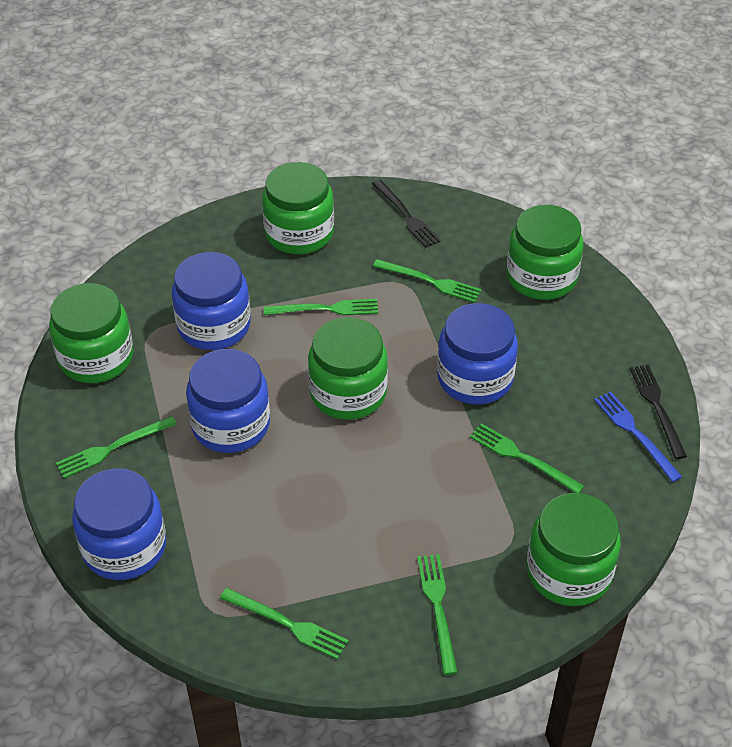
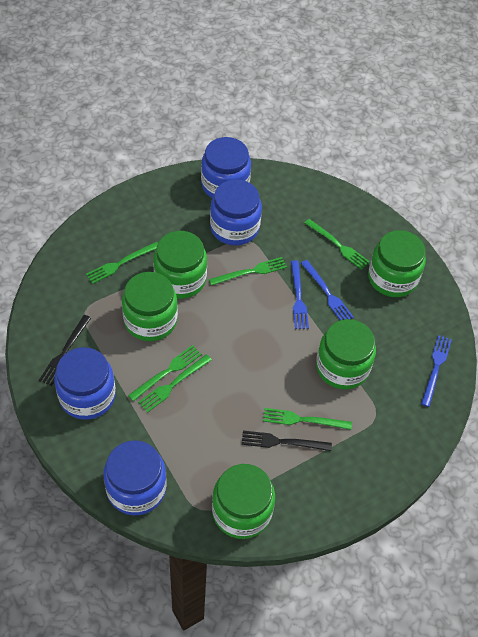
blue fork: [594,391,682,482] = 1 -> [291,260,309,329] [301,260,354,320] [421,335,452,407] = 3

